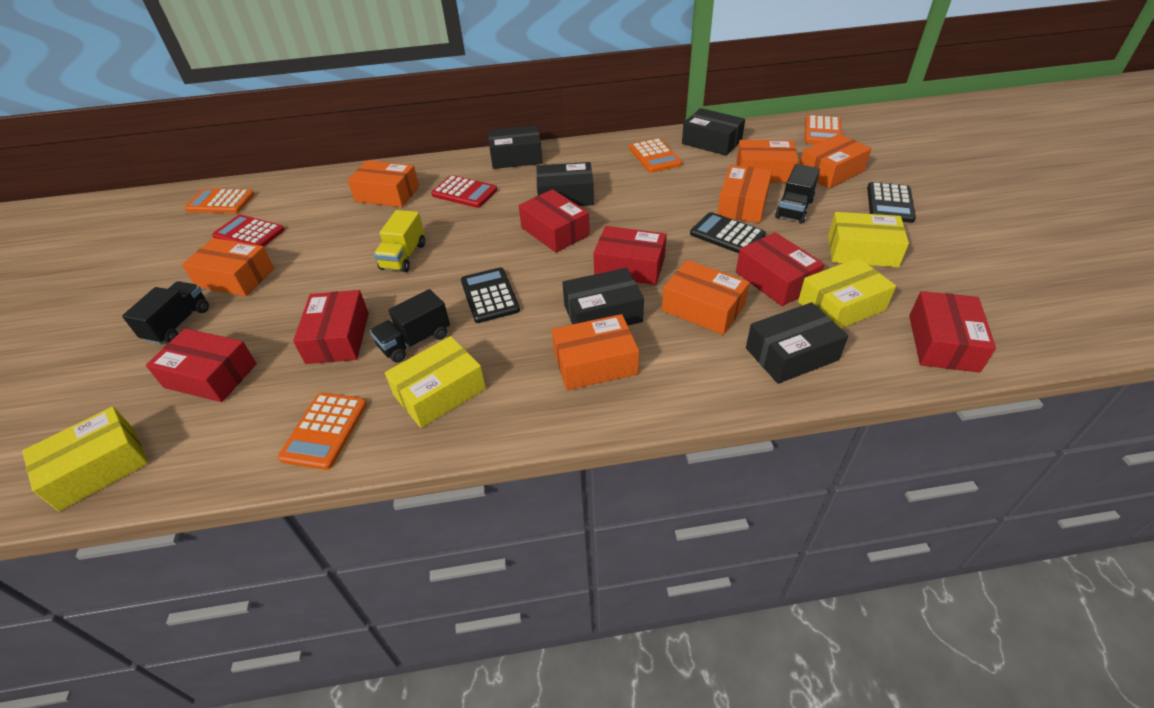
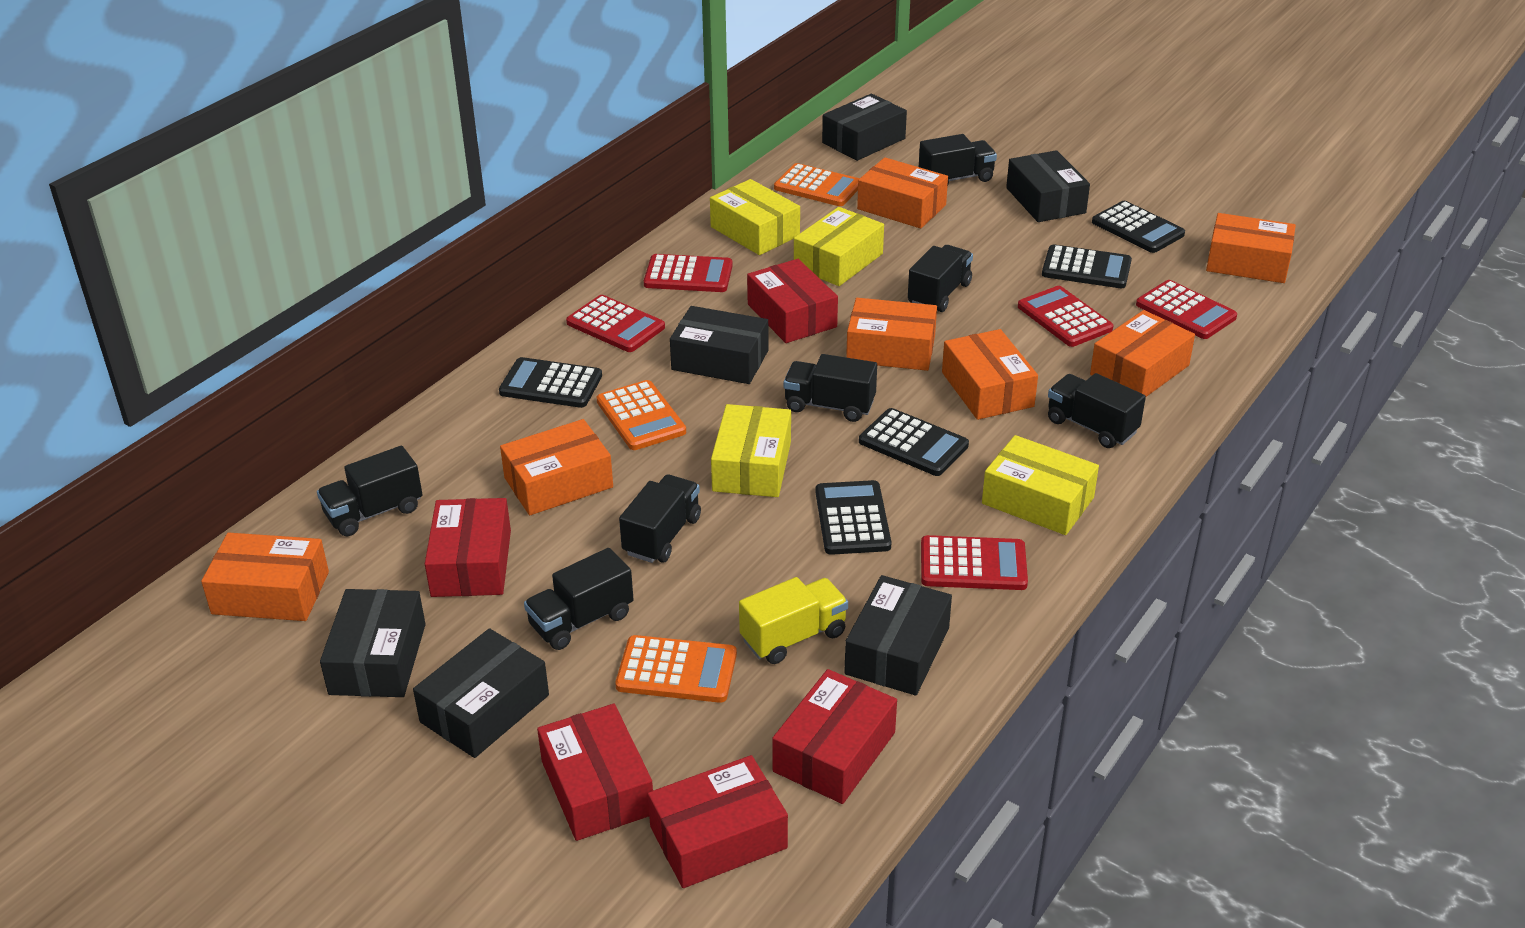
black box: [489,125,543,169] [536,162,594,206] [562,268,644,325] [682,108,745,156] [746,302,848,384] = 5 -> [320,589,426,697] [413,628,549,758] [670,306,769,384] [822,93,907,161] [844,575,952,696] [1006,150,1090,222] = 6
black calculator: [461,268,520,323] [690,212,766,253] [867,182,916,223] = 3 -> [499,357,602,408] [815,480,892,555] [859,408,969,476] [1042,244,1132,288] [1092,201,1185,253] = 5
black truck: [122,281,209,345] [370,289,450,363] [775,164,820,224] = 3 -> [317,446,423,536] [524,548,634,650] [619,474,701,563] [784,354,877,422] [908,245,973,312] [919,134,997,184] [1048,373,1146,448] = 7
orange calculator: [184,188,255,213] [278,393,367,470] [629,138,682,173] [805,115,842,144] = 4 -> [597,380,686,450] [615,635,737,703] [774,163,860,206] = 3
red box: [146,328,257,402] [293,290,369,364] [519,189,590,253] [594,226,667,285] [736,232,824,306] [909,291,996,373] = 6 -> [425,498,511,597] [537,704,653,841] [648,755,788,888] [747,259,838,343] [772,669,897,804] = 5
red calculator: [212,215,285,247] [431,175,497,208] = 2 -> [566,295,665,352] [644,254,733,292] [921,535,1028,590] [1018,286,1114,347] [1136,280,1237,339] = 5

